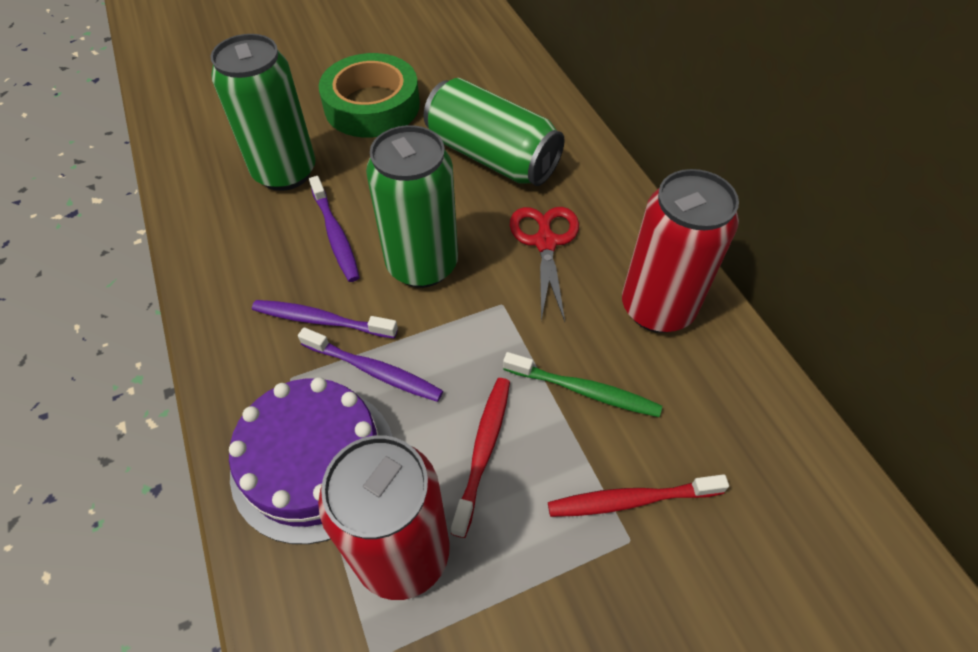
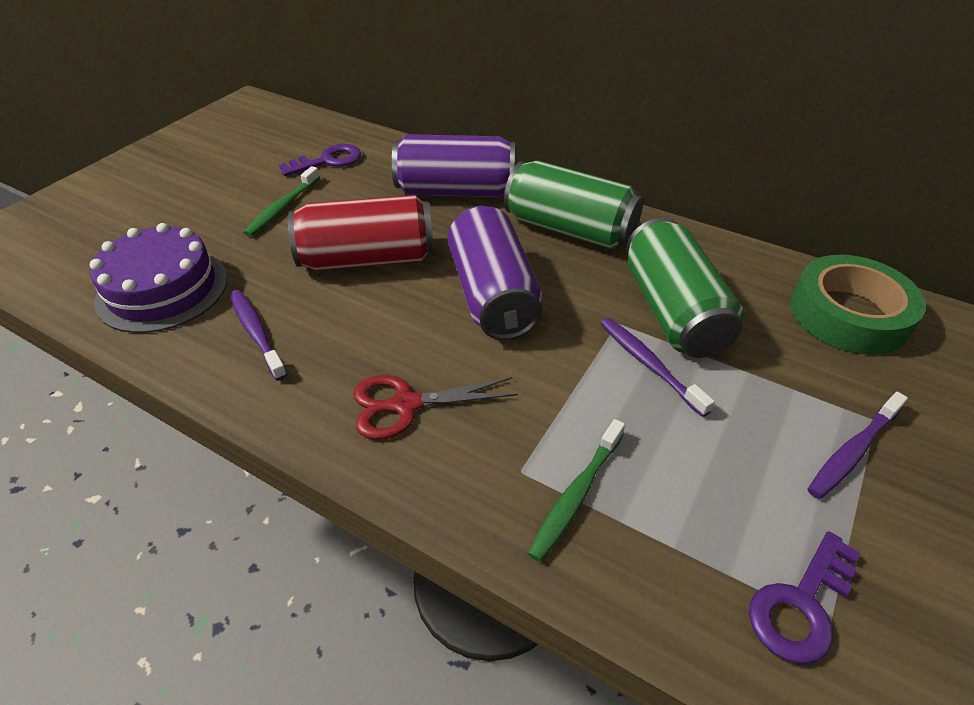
green can: [210,34,315,191] [366,125,458,288] [424,78,565,186] = 3 -> [504,161,643,250] [626,218,744,358] = 2
green toothbrush: [503,352,662,417] = 1 -> [243,166,320,237] [528,419,625,562] = 2
purple can: none = 0 -> [392,134,515,197] [448,206,542,340] = 2
purple key: none = 0 -> [279,144,361,176] [749,531,861,664] = 2
red can: [318,435,450,600] [622,169,739,333] = 2 -> [288,195,434,271] = 1
red toothbrush: [451,378,510,538] [548,474,729,517] = 2 -> none = 0

